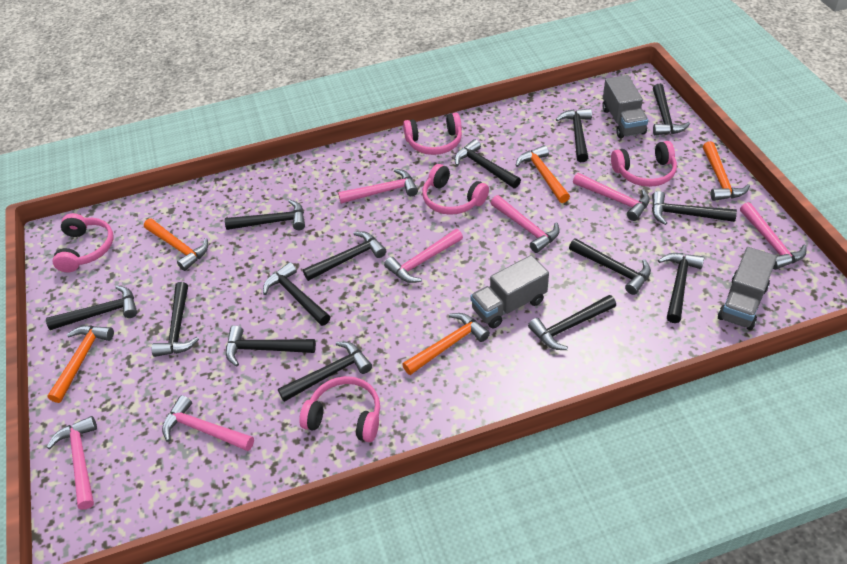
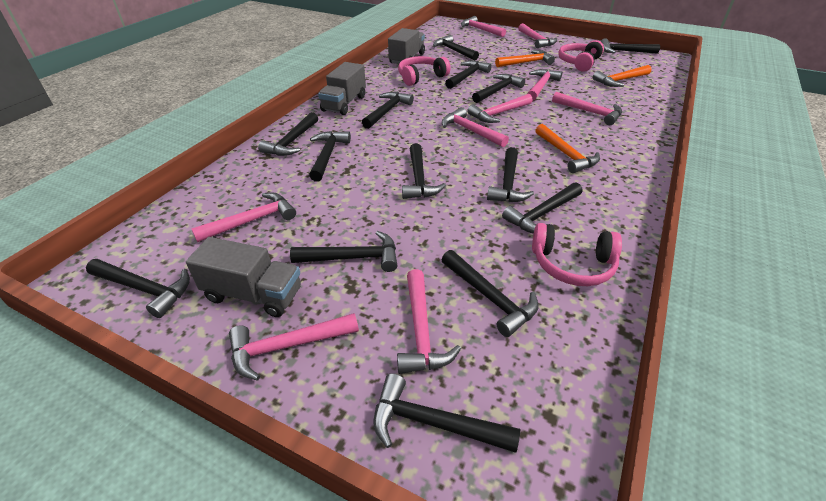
orange hammer: [48,326,114,403] [144,218,208,271] [402,313,490,375] [515,145,570,203] [703,141,750,201] = 5 -> [495,50,555,67] [535,124,600,173] [593,65,651,87] = 3
pink hammer: [47,416,97,510] [162,395,254,451] [338,169,418,204] [384,229,463,283] [491,195,560,253] [573,173,650,221] [740,202,806,270] = 7 -> [191,193,296,242] [229,313,359,381] [397,269,461,374] [442,107,509,147] [461,16,506,37] [467,94,532,123] [518,23,557,48] [528,69,562,101] [552,92,622,125] = 9
pink headphones: [53,213,113,272] [299,376,380,442] [403,113,462,155] [422,164,489,215] [611,141,677,187] = 5 -> [398,56,451,86] [532,223,622,286] [558,40,604,72] = 3

